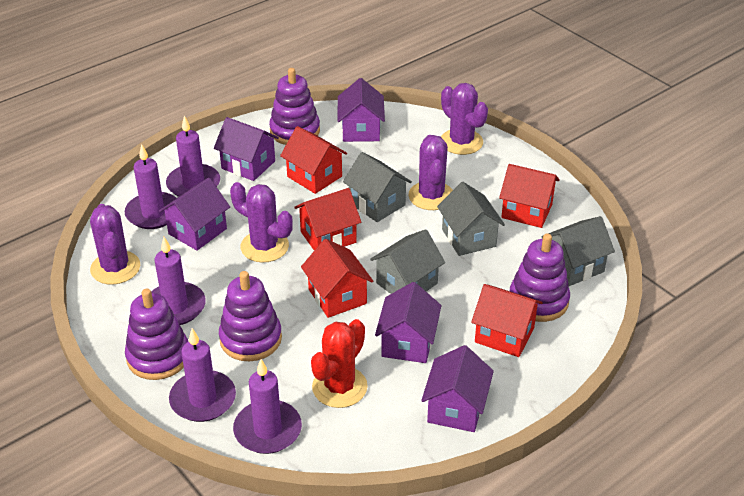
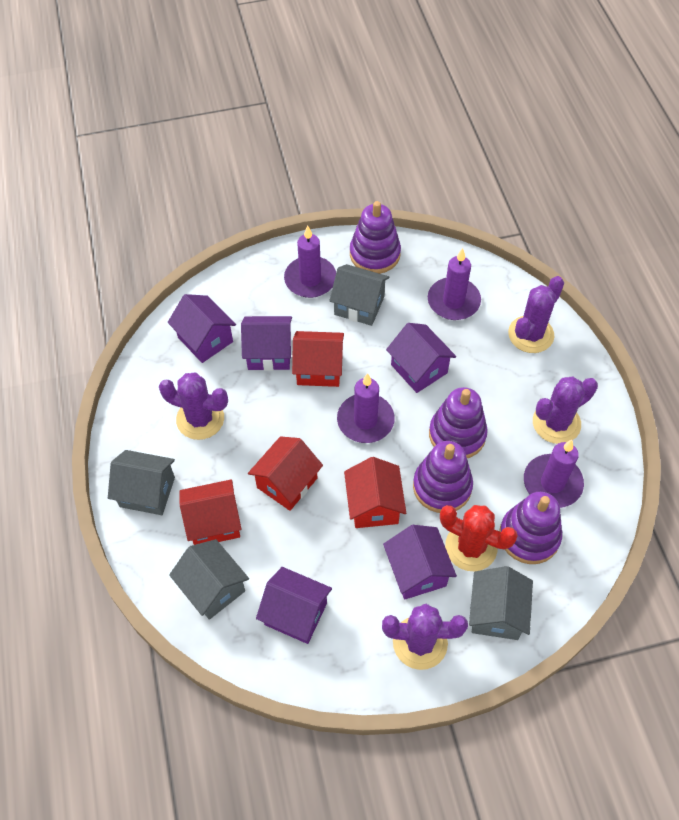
purple candle: [125,144,176,229] [151,237,206,325] [166,116,220,197] [169,328,236,422] [233,359,302,454] = 5 -> [284,225,336,298] [337,373,395,443] [428,248,481,320] [524,440,584,508] = 4
red house: [280,126,347,194] [294,188,361,250] [301,239,373,318] [471,284,543,357] [499,164,560,228] = 5 -> [179,479,241,545] [248,436,323,511] [292,331,344,387] [344,457,406,528] = 4

